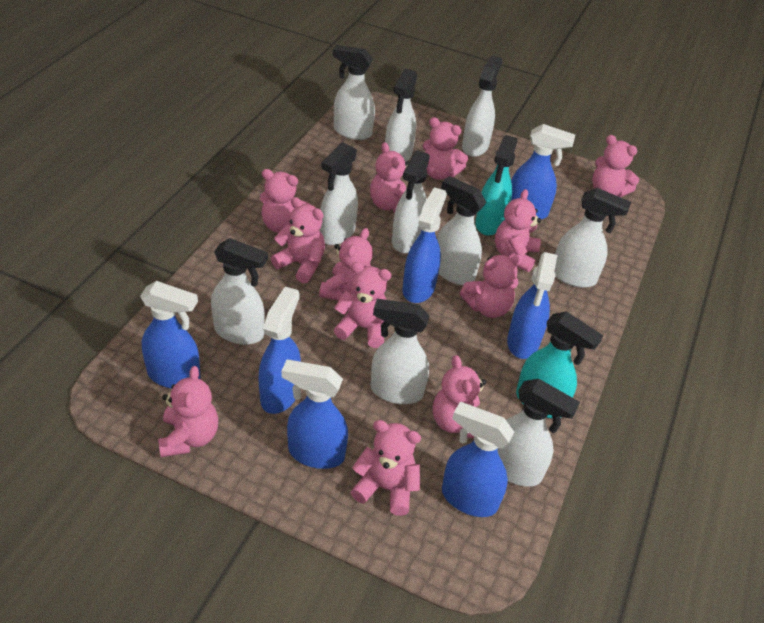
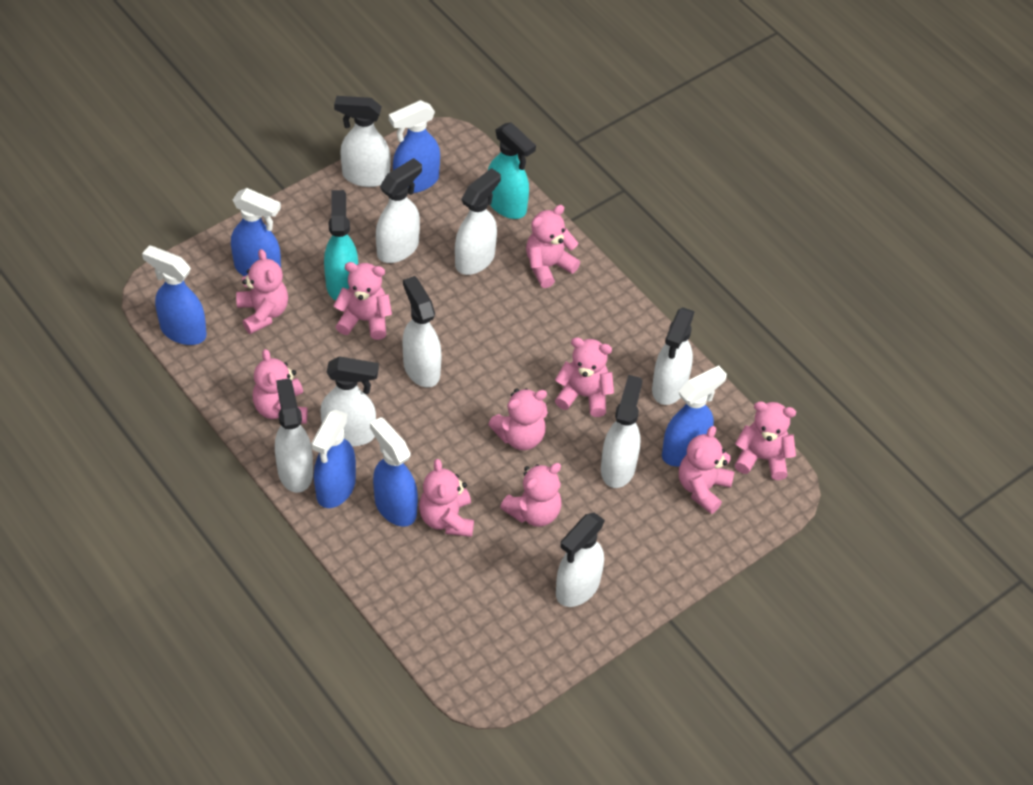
blue spray bottle: [140,281,201,389] [259,286,301,414] [282,360,348,469] [402,187,447,303] [442,402,514,517] [507,252,558,359] [511,124,575,219] = 7 -> [142,245,207,345] [231,188,281,276] [311,410,356,508] [370,417,418,527] [389,100,440,193] [662,366,727,466] = 6
pink teddy bear: [158,366,218,457] [260,169,309,233] [271,197,325,284] [319,228,373,301] [334,262,392,348] [351,420,421,516] [370,142,409,213] [423,117,468,180] [433,355,486,438] [460,255,523,318] [495,189,541,272] [592,135,639,197] = 12 -> [236,249,288,334] [253,349,307,424] [334,262,392,340] [419,459,474,537] [488,388,548,450] [500,463,562,527] [526,205,580,288] [555,337,614,417] [679,426,735,514] [735,401,796,480] = 10
white spray bottle: [211,238,268,345] [320,142,358,245] [333,45,375,140] [371,299,430,404] [385,69,417,162] [392,150,430,253] [437,176,486,285] [462,56,502,157] [498,379,580,487] [554,188,631,288] = 10 -> [275,378,313,493] [321,356,379,446] [334,96,390,187] [376,158,422,263] [402,276,441,388] [455,168,501,275] [556,513,605,607] [601,375,642,488] [652,307,695,405] = 9

